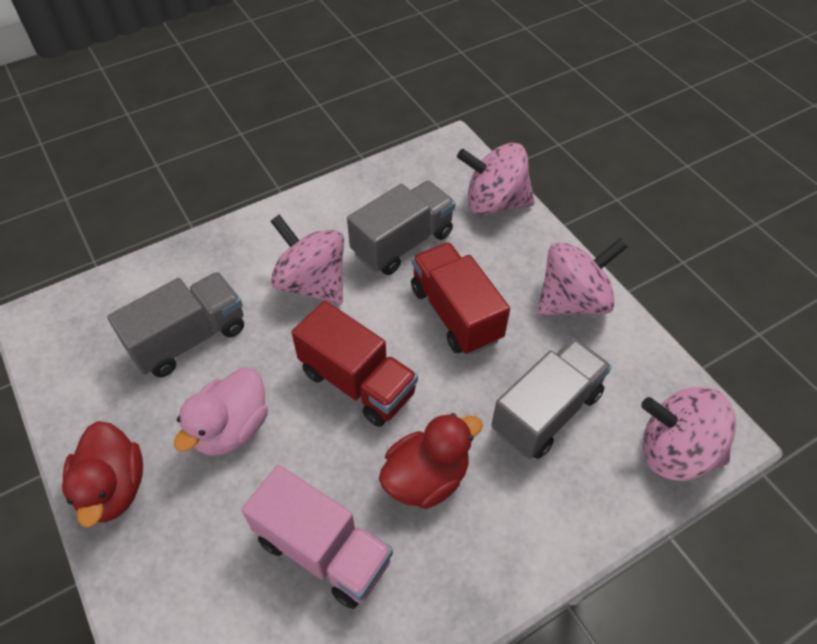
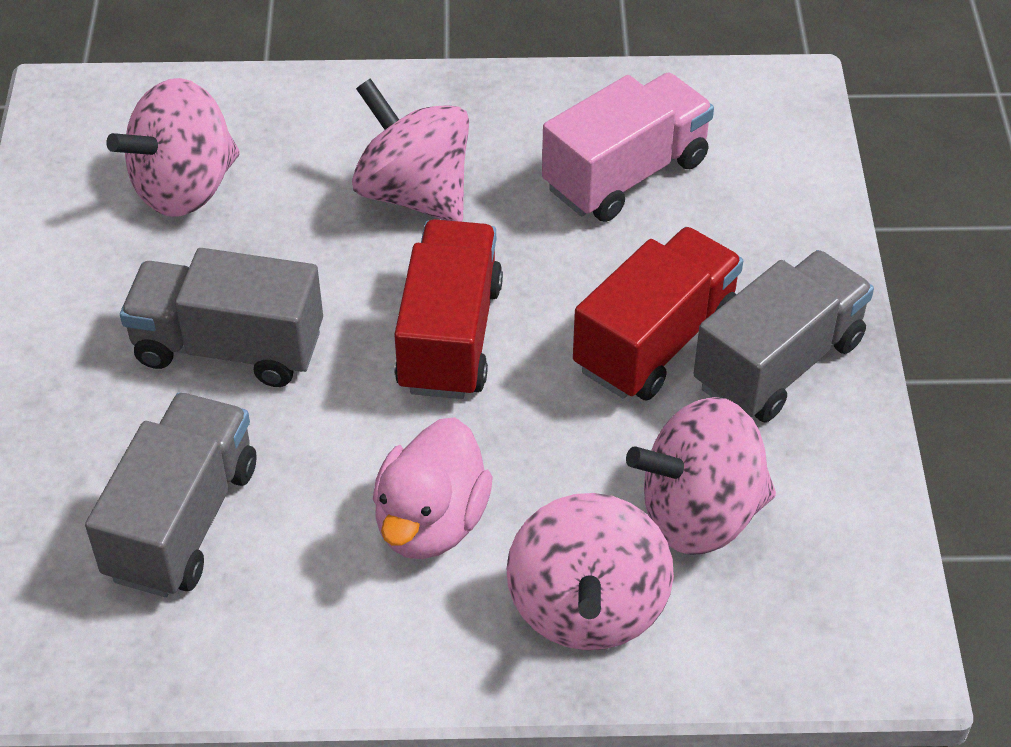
red duck: [62,421,143,527] [379,413,483,509] = 2 -> none = 0

